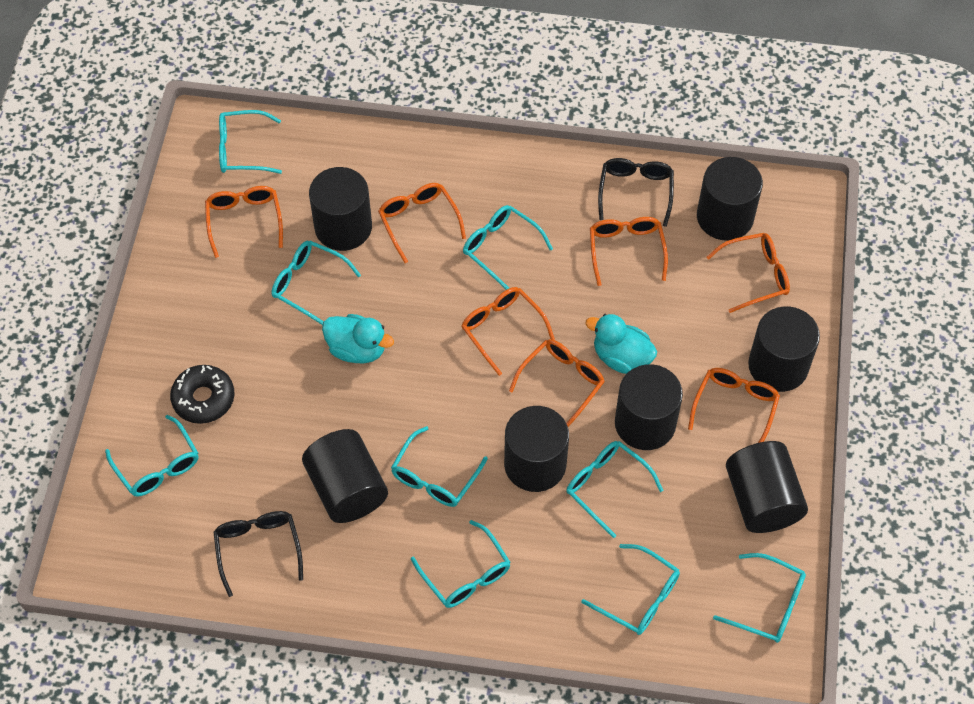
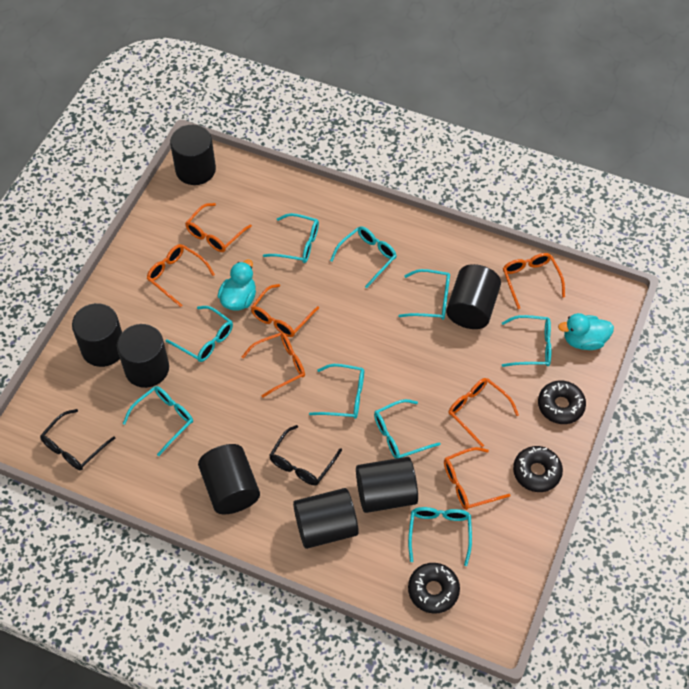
black donut: [170,365,234,424] = 1 -> [408,563,460,614] [513,446,563,492] [538,380,586,424] = 3

